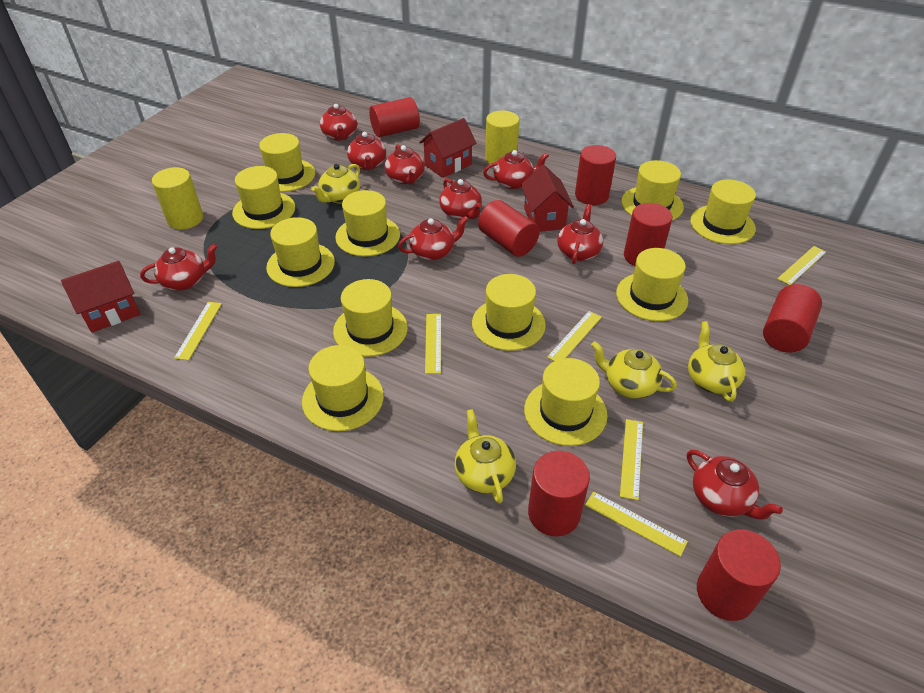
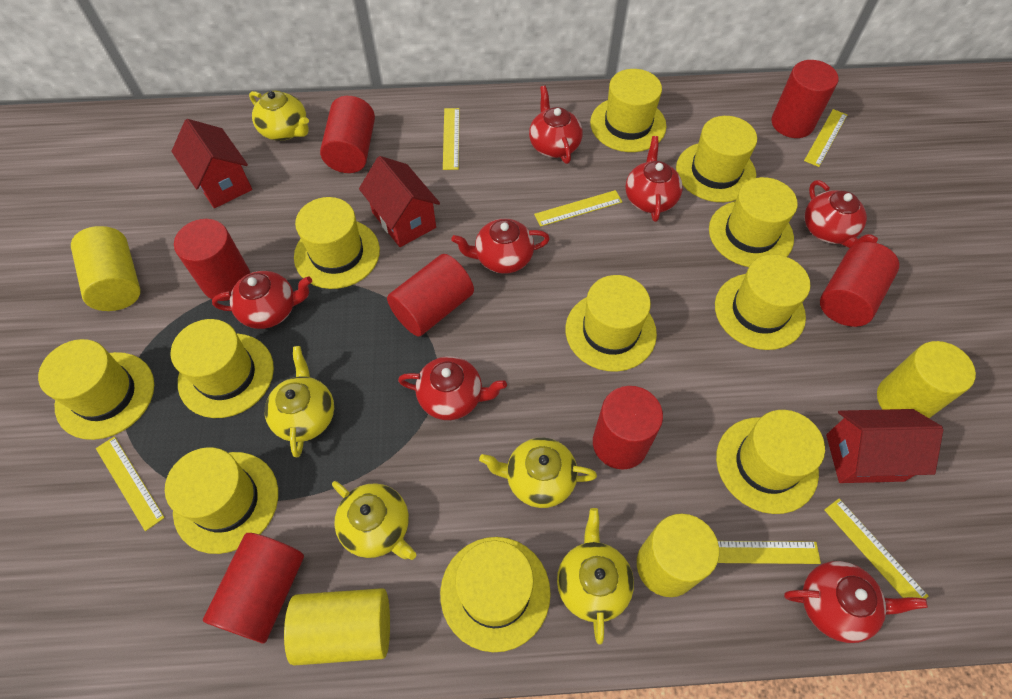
red teapot: [140,244,218,291] [320,104,357,141] [347,131,386,170] [385,145,425,184] [398,216,469,261] [439,178,482,220] [483,150,549,189] [557,204,603,264] [687,450,783,520] = 9 -> [212,271,312,329] [398,356,507,420] [451,219,550,274] [529,86,583,164] [625,136,683,222] [784,561,928,643] [805,180,878,248] = 7
yellow cylinder: [152,167,203,229] [485,110,519,164] = 2 -> [71,226,140,311] [284,588,390,666] [637,513,719,597] [877,341,976,418] = 4
yellow teapot: [311,164,360,204] [454,409,516,504] [591,341,677,399] [688,321,746,402] = 4 -> [249,90,309,141] [265,346,334,457] [332,481,416,560] [479,438,597,508] [557,508,634,645] = 5

